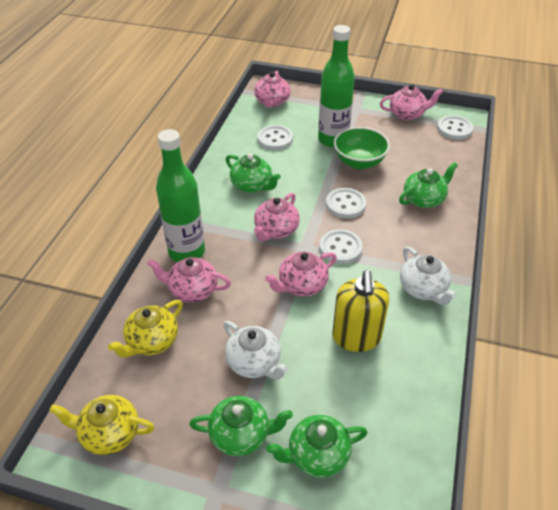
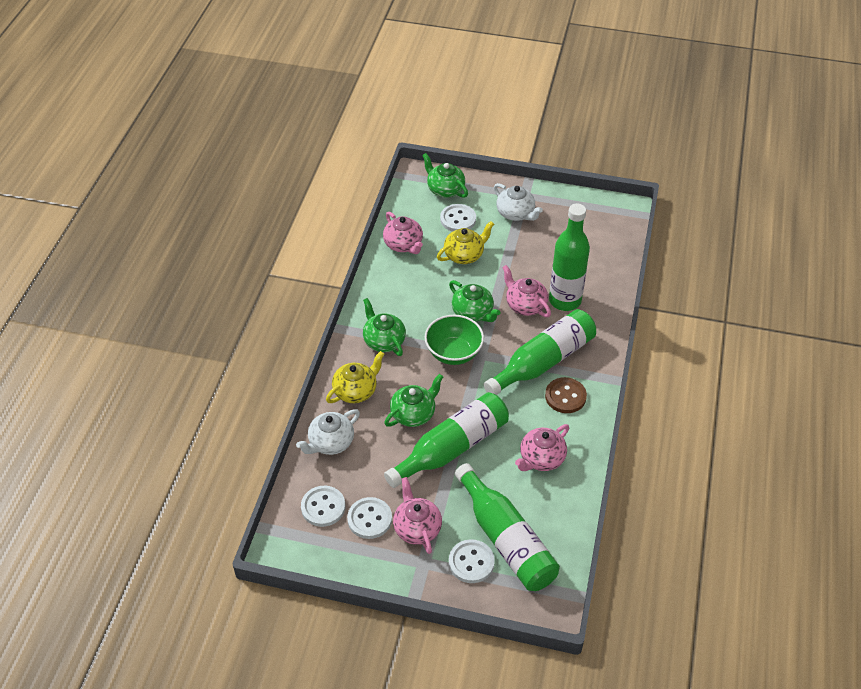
brown button: none = 0 -> [545,377,587,413] = 1
green bottle: [156,129,205,262] [318,25,355,148] = 2 -> [384,392,509,488] [455,463,560,591] [484,309,596,395] [549,204,590,311] = 4
pink teapot: [147,257,231,303] [254,71,290,108] [254,193,300,241] [265,252,337,297] [380,84,443,120] = 5 -> [383,212,423,254] [393,477,442,554] [502,265,551,317] [515,424,569,471] = 4
yellow soap dispenser: [332,270,389,352] = 1 -> none = 0

